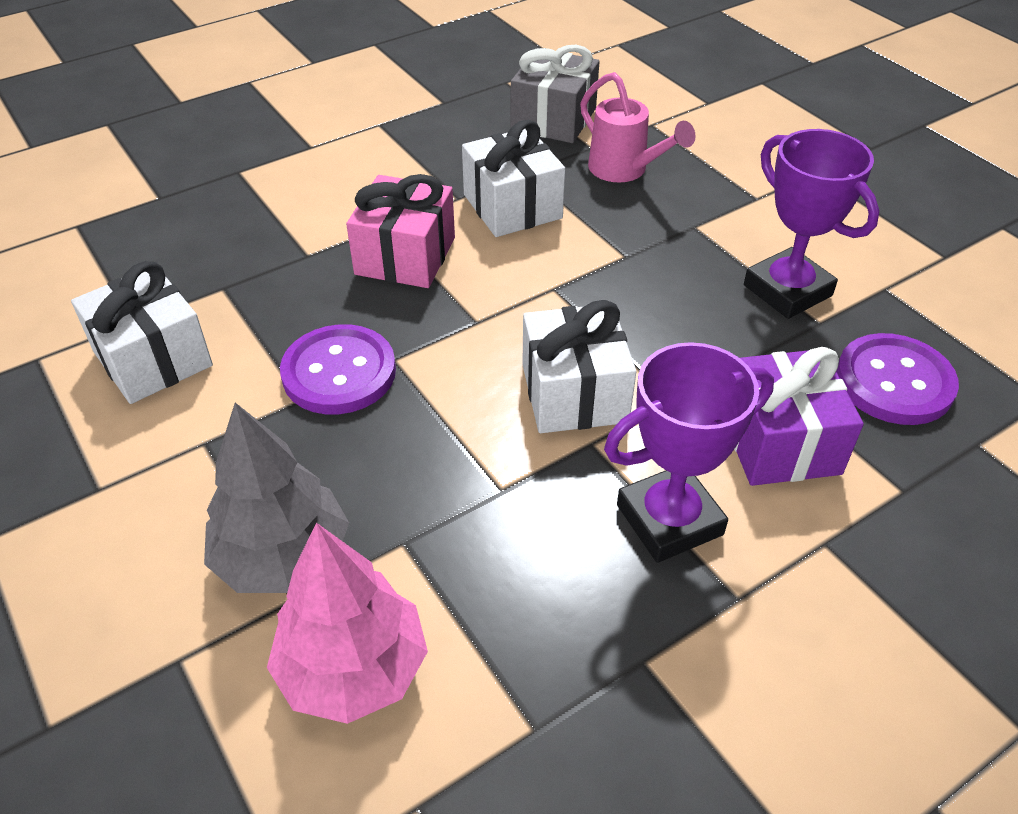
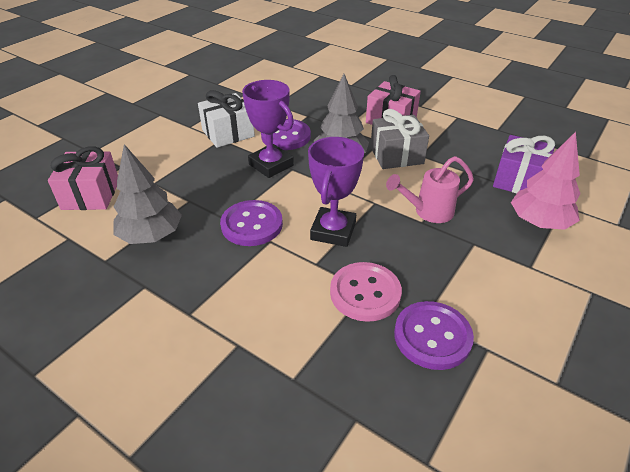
grey tree: [204,403,349,593] = 1 -> [114,144,182,244] [314,74,369,153] = 2
pink button: none = 0 -> [330,262,402,322] = 1
pink gift: [346,174,455,288] = 1 -> [48,146,118,210] [366,75,421,125] = 2
purple button: [280,324,396,414] [836,333,959,425] = 2 -> [220,200,283,246] [261,119,311,150] [394,301,474,370] = 3
white gift: [71,261,213,404] [462,120,565,237] [522,300,636,433] = 3 -> [198,90,255,148] = 1

